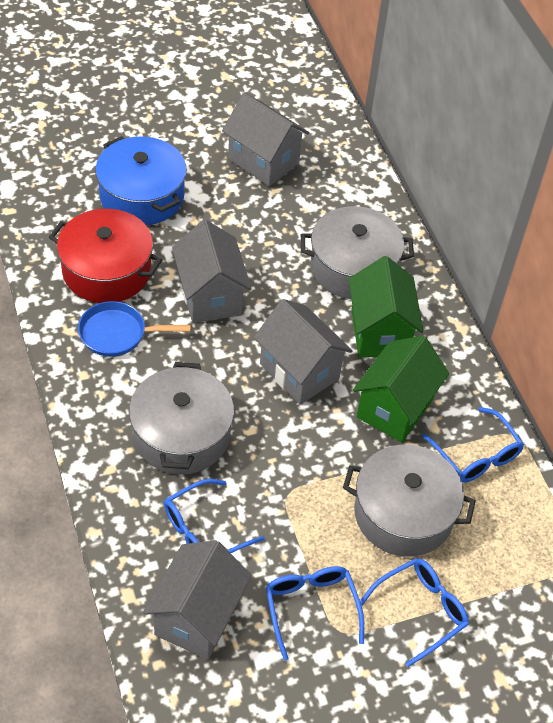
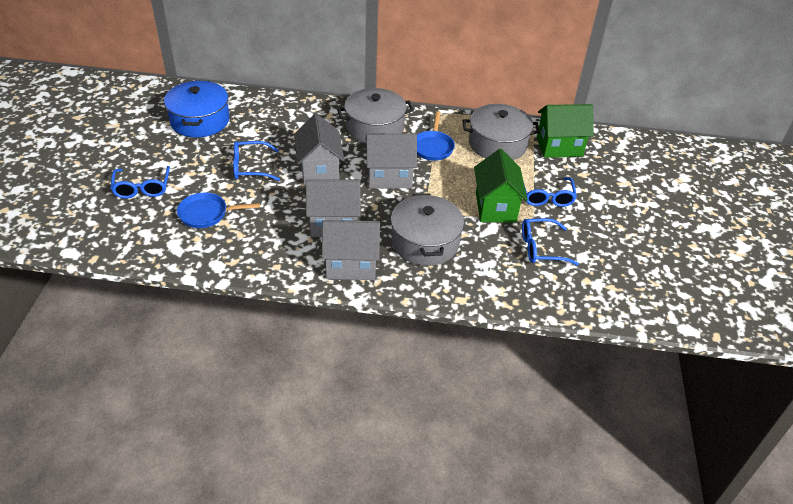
blue pan: [78,301,191,357] = 1 -> [177,192,260,228] [417,111,455,161] = 2
red pot: [49,209,162,303] = 1 -> none = 0

